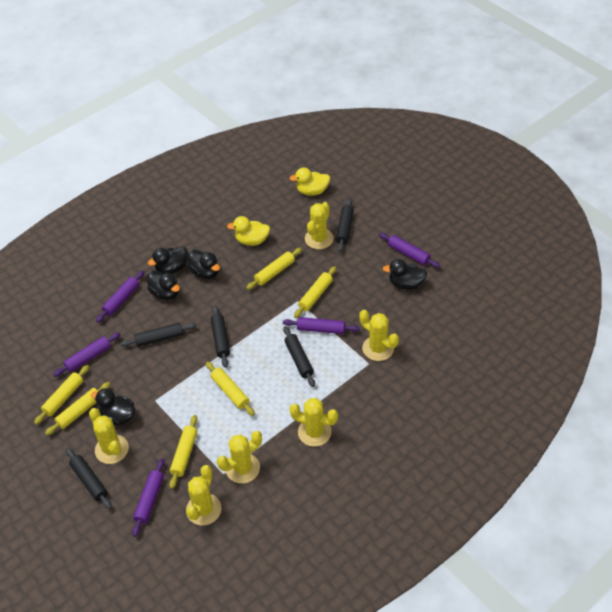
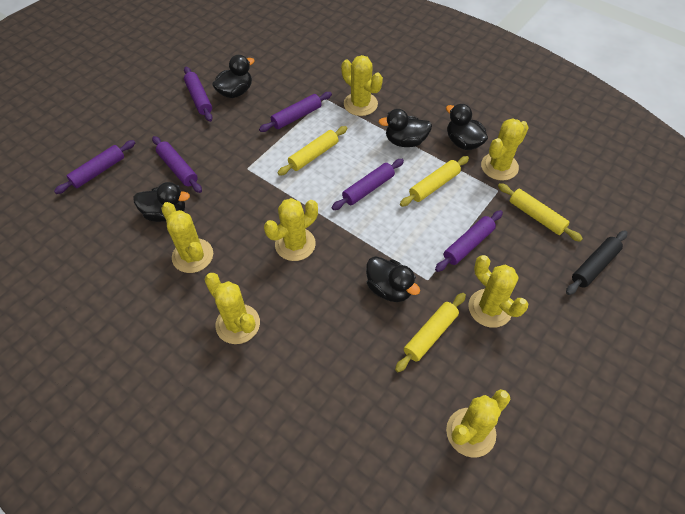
black rolling pin: [66,448,112,509] [120,323,196,347] [211,305,230,367] [283,326,315,387] [336,198,354,252] = 5 -> [566,230,627,295] = 1
purple rolling pin: [53,332,121,377] [96,270,145,323] [132,459,165,537] [283,317,360,334] [379,233,440,268] = 5 -> [54,140,135,194] [152,136,202,193] [184,66,213,122] [259,92,332,132] [332,159,404,210] [435,210,503,272] = 6
yellow cactus: [89,408,129,464] [186,465,221,526] [217,431,262,483] [289,398,338,447] [305,202,334,249] [359,310,399,361] = 6 -> [161,202,213,273] [204,273,260,344] [264,198,318,261] [341,55,383,116] [446,389,510,458] [468,255,528,328] [481,118,529,181] = 7
yellow duck: [227,216,270,246] [289,168,330,196] = 2 -> none = 0
yellow rolling pin: [34,365,89,425] [45,382,110,435] [169,415,198,489] [206,362,255,416] [246,248,302,290] [294,266,337,318] = 6 -> [278,126,347,176] [395,293,466,372] [400,156,469,207] [498,183,583,242] = 4

